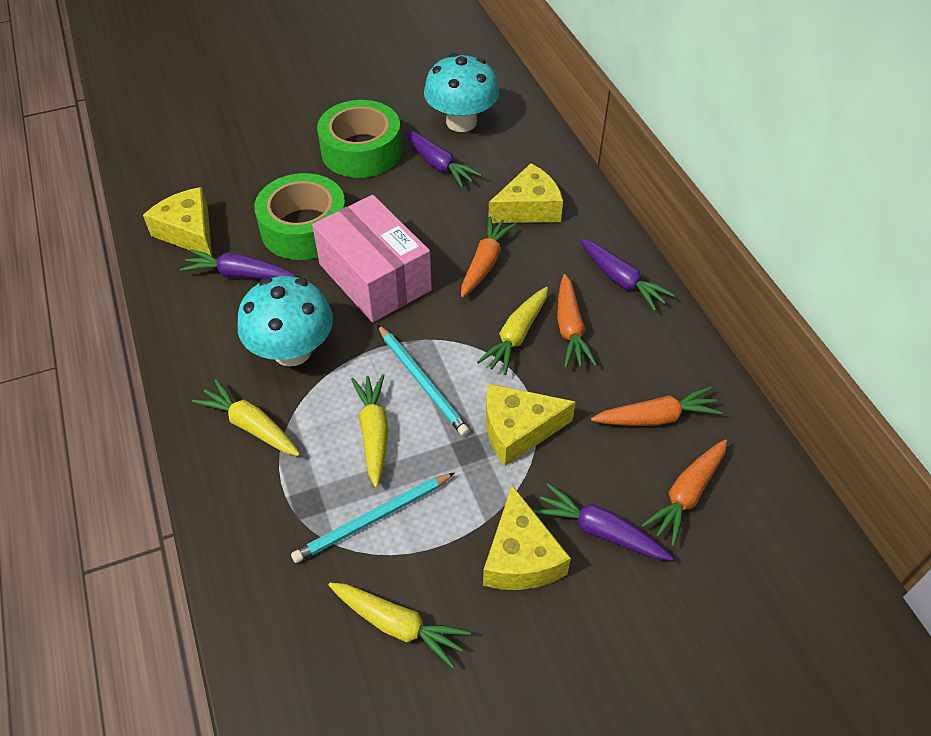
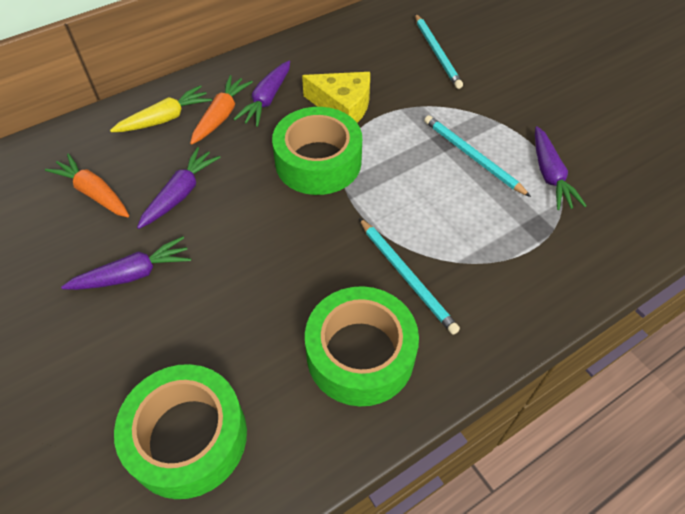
green tape: [254,173,346,260] [317,100,402,178] = 2 -> [114,364,247,499] [272,107,362,195] [305,286,419,407] = 3
orange carrot: [461,216,516,297] [557,274,597,368] [591,387,722,426] [641,439,727,546] = 4 -> [45,153,129,217] [190,75,253,145] = 2
pink box: [312,195,432,322] = 1 -> none = 0
turquoise mushroom: [238,276,333,366] [424,53,499,132] = 2 -> none = 0
turquoise pencil: [291,473,455,563] [378,325,470,436] = 2 -> [359,218,460,335] [415,14,463,89] [424,115,531,197] = 3
yellow carrot: [192,379,300,456] [329,583,471,668] [351,374,388,487] [477,287,548,375] = 4 -> [110,85,212,132] = 1
yellow cheese: [143,187,212,256] [483,485,571,590] [486,384,576,466] [488,163,563,223] = 4 -> [302,72,370,123] = 1

